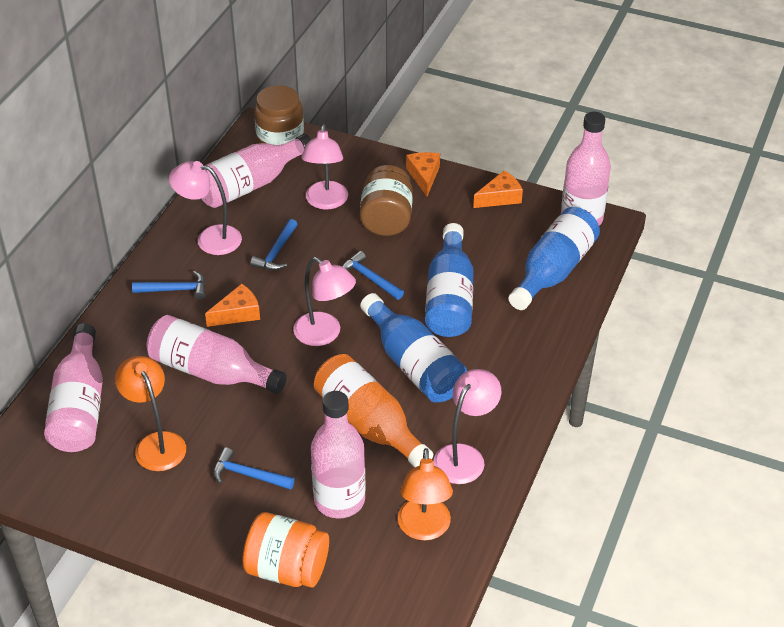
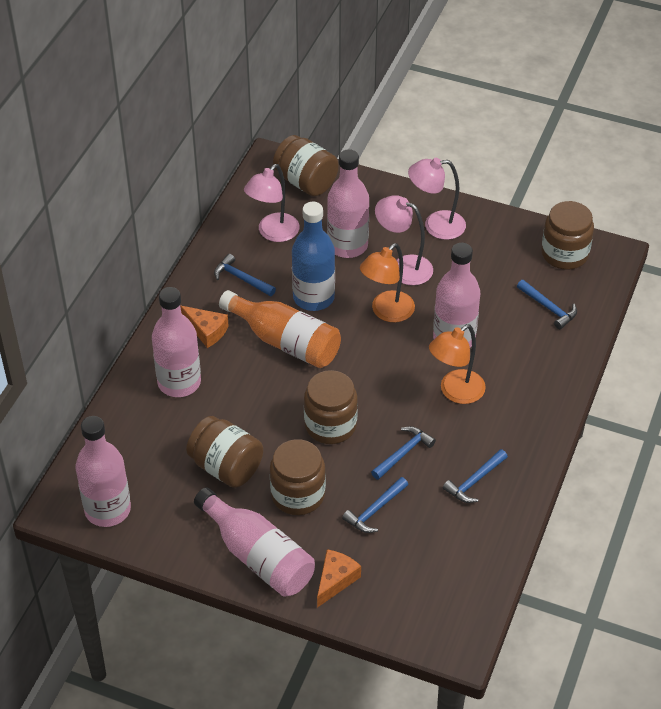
blue bottle: [360,293,467,403] [425,223,474,337] [509,207,600,310] = 3 -> [292,202,335,311] = 1
blue hammer: [132,271,206,300] [213,447,294,490] [250,219,298,271] [342,251,404,300] = 4 -> [214,254,276,296] [342,477,408,533] [371,426,436,480] [443,449,508,503] [517,280,577,329] = 5
brown jar: [254,85,304,145] [360,165,413,236] = 2 -> [186,416,263,488] [270,439,326,515] [273,135,339,196] [304,370,358,444] [541,201,594,270] = 5
orange cheese: [205,284,260,327] [406,152,440,196] [473,170,523,208] = 3 -> [180,306,229,348] [317,549,361,608] = 2
orange jar: [242,512,329,588] = 1 -> none = 0
pink lamp: [169,161,242,255] [293,257,356,346] [302,124,348,210] [433,369,501,484] = 4 -> [244,164,300,242] [375,195,433,285] [408,158,466,240] = 3

